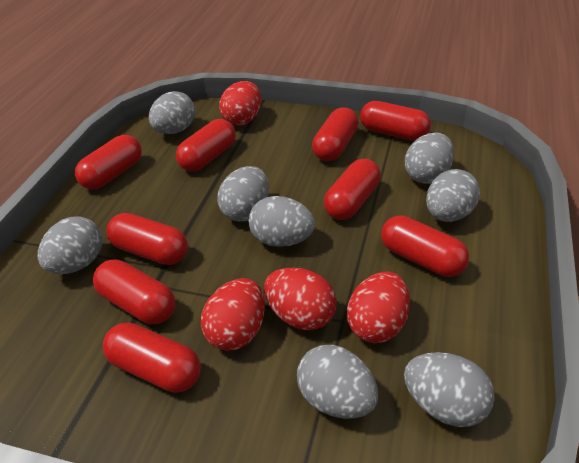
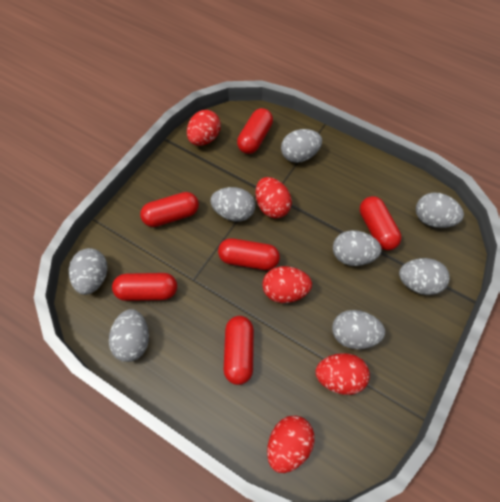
red capsule: [75,135,142,190] [93,259,175,324] [103,323,201,393] [107,213,188,265] [176,119,236,172] [312,107,358,161] [324,159,381,220] [360,101,431,141] [381,215,469,277] = 9 -> [112,273,177,301] [140,192,199,227] [218,238,280,270] [224,316,254,385] [237,108,273,154] [360,196,402,250] = 6
red egg: [201,278,265,351] [219,81,261,126] [264,268,337,330] [347,272,410,343] = 4 -> [187,110,221,146] [255,177,292,219] [262,266,312,303] [267,415,315,473] [315,353,370,395] = 5

